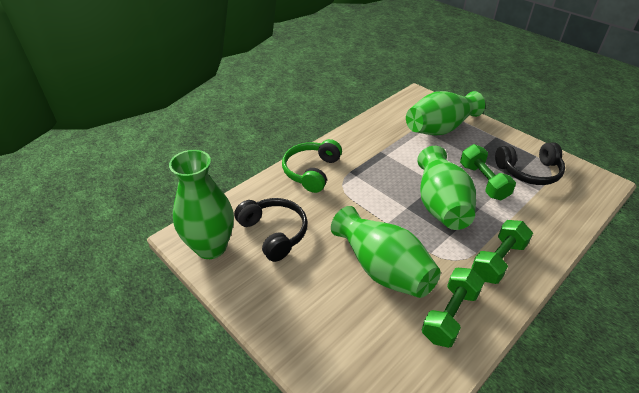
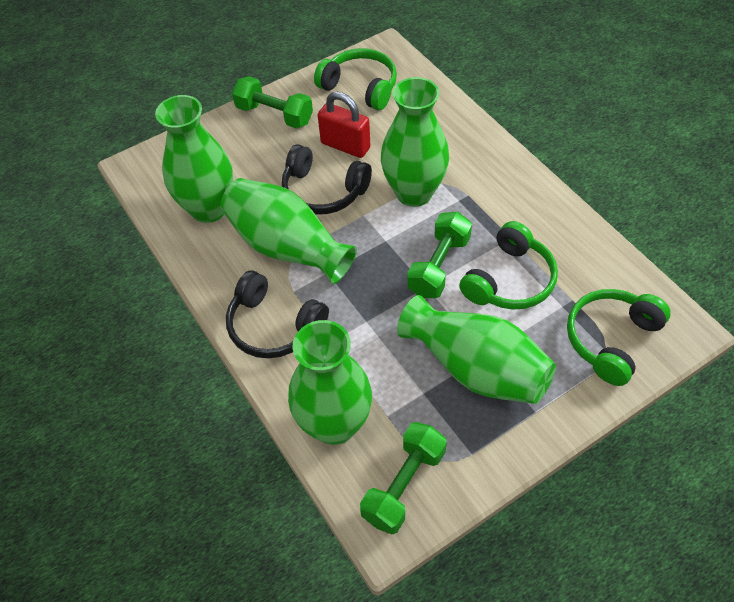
green headphones: [282,139,342,193] = 1 -> [314,48,397,110] [459,221,558,310] [567,289,671,386] = 3
green vase: [169,150,234,259] [331,206,441,298] [406,91,485,136] [417,146,476,230] = 4 -> [155,95,233,223] [220,178,357,284] [288,320,372,445] [381,77,449,207] [397,295,556,404] = 5
red padlock: none = 0 -> [318,92,371,158] = 1

